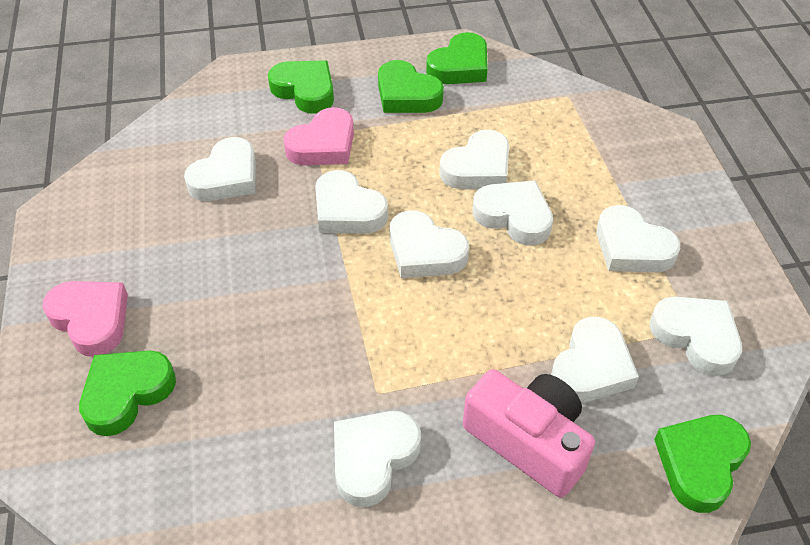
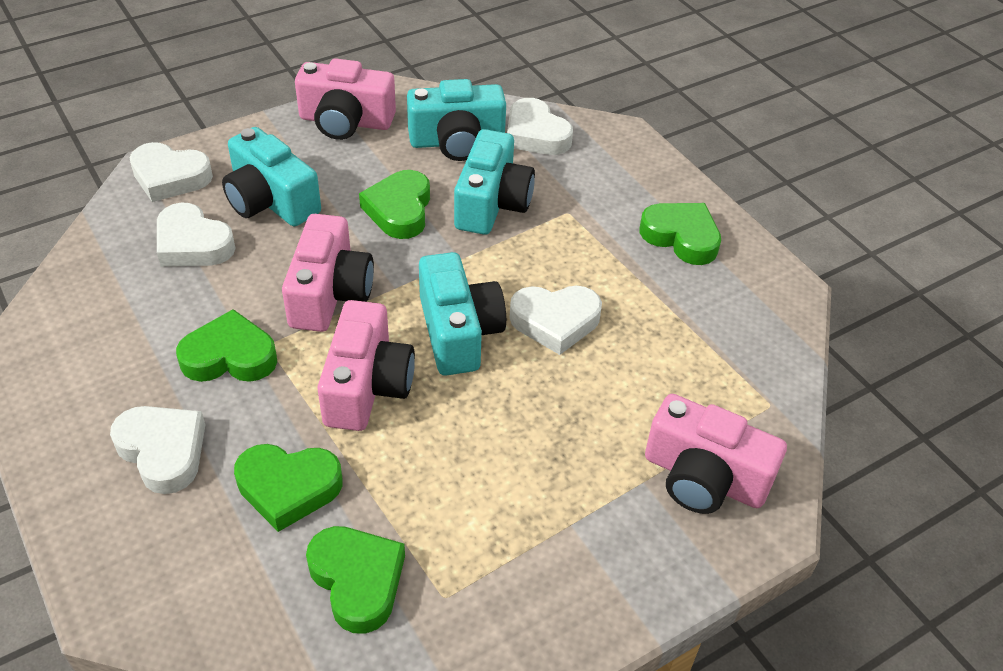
pink camera: [463,369,595,497] = 1 -> [282,214,374,332] [295,58,396,140] [318,300,415,431] [645,394,787,514] = 4
pink heart: [42,281,128,357] [283,107,354,165] = 2 -> none = 0
turquoise camera: none = 0 -> [222,127,321,226] [407,79,506,161] [419,252,506,376] [454,129,535,235] = 4
white heart: [184,137,256,201] [315,170,388,234] [334,411,421,507] [390,210,469,278] [439,130,509,189] [473,180,553,245] [551,317,639,403] [597,205,680,272] [650,296,742,376] = 9 -> [110,406,205,494] [129,142,213,202] [157,203,236,267] [507,98,573,155] [509,286,602,355] = 5

